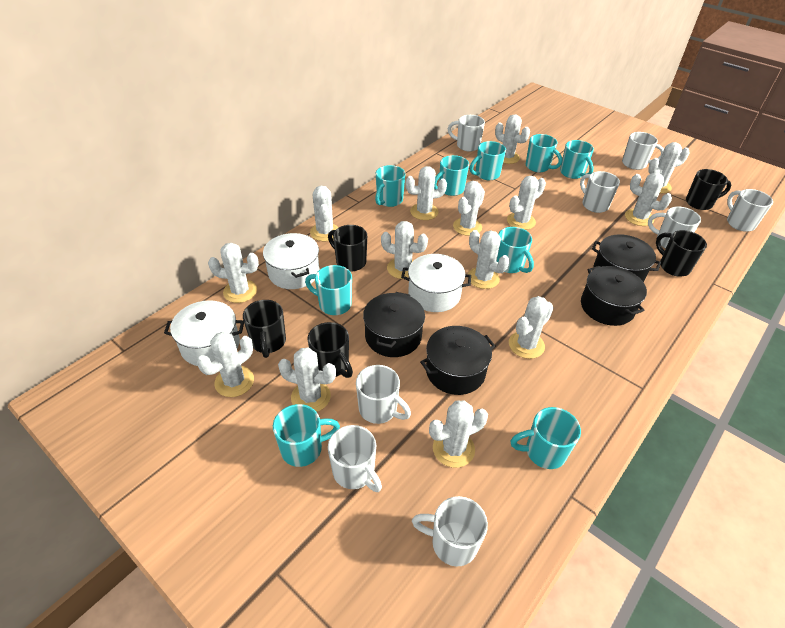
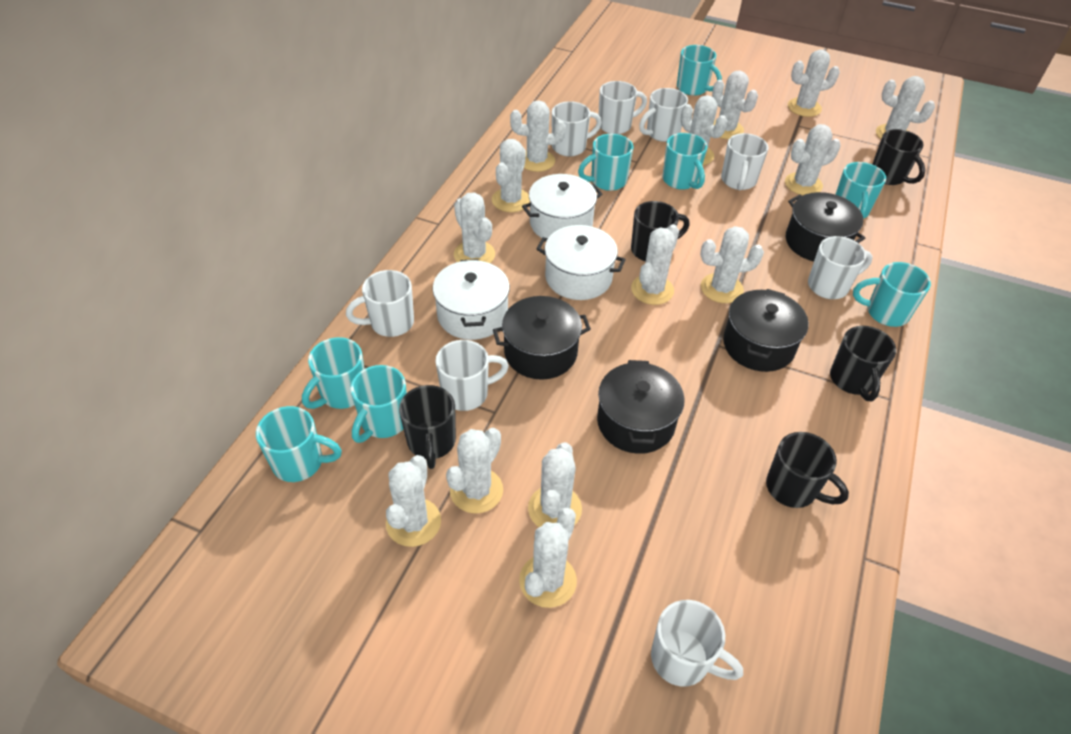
turquoise mug: [273,404,340,467] [305,265,352,315] [375,165,406,207] [434,155,469,196] [470,141,506,180] [496,227,534,273] [511,407,581,469] [526,134,562,172] [560,140,594,179] = 9 -> [256,406,342,482] [302,337,365,409] [350,365,407,443] [578,134,634,191] [662,133,707,190] [677,45,722,96] [835,162,886,219] [853,262,931,327] = 8

